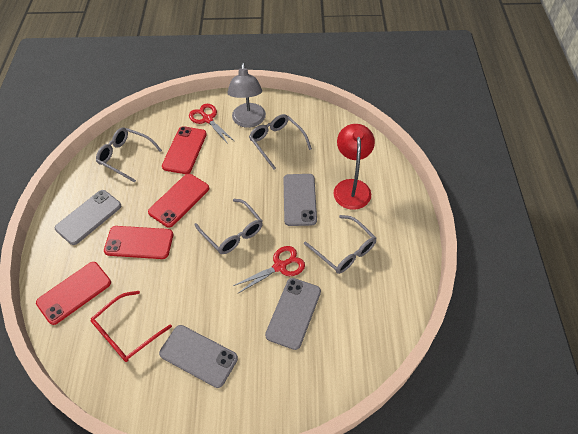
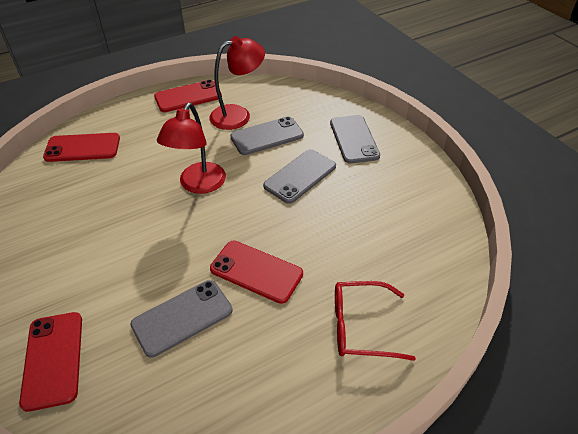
grey glasses: [96,128,162,183] [194,199,263,254] [249,114,312,170] [304,215,376,274] = 4 -> none = 0
grey lamp: [227,63,266,128] = 1 -> none = 0
red lamp: [334,124,375,210] = 1 -> [157,103,226,194] [209,36,265,130] = 2
red scissors: [189,104,234,144] [233,246,305,294] = 2 -> none = 0

